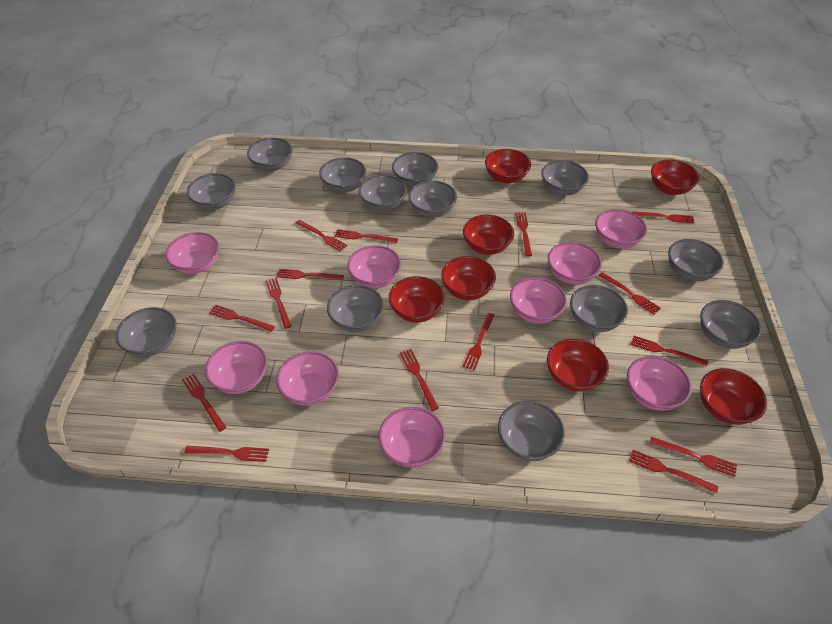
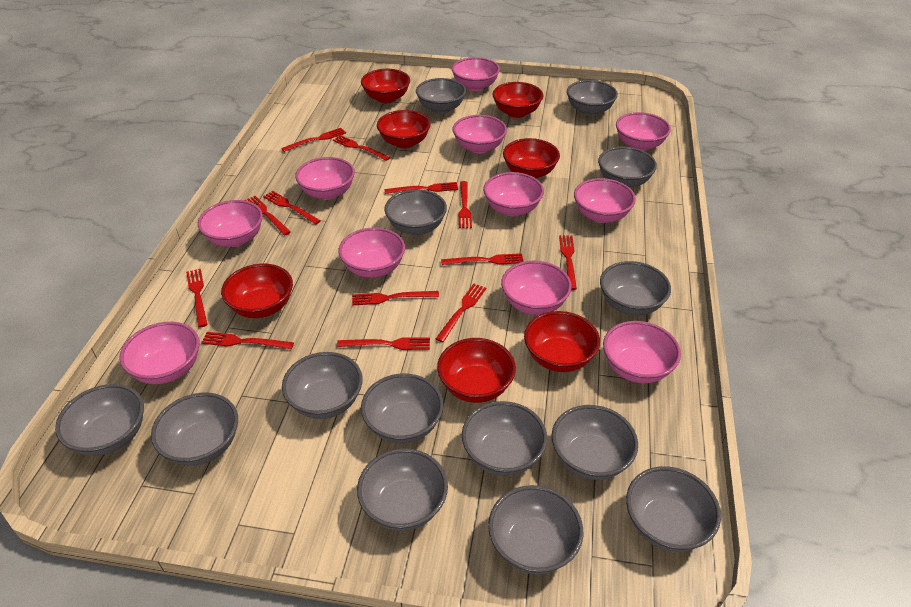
grey bowl: [115,307,177,357] [187,173,236,210] [247,138,293,171] [319,157,366,193] [327,285,384,332] [359,175,407,211] [392,152,438,187] [408,180,457,218] [498,401,565,461] [541,160,589,196] [570,285,628,332] [668,239,724,282] [700,300,762,349] = 13 -> [55,384,144,456] [151,393,238,466] [282,352,363,419] [357,448,448,531] [361,373,443,444] [384,189,447,235] [416,78,466,114] [462,401,547,476] [488,485,583,574] [552,405,638,480] [567,80,618,116] [598,147,657,188] [600,261,671,316] [626,466,721,552] = 14
pink bowl: [165,232,219,274] [205,341,267,394] [276,351,339,406] [347,245,401,289] [378,407,445,468] [510,277,567,324] [548,242,602,285] [595,209,647,249] [627,356,692,411] = 9 -> [119,322,199,384] [198,200,263,247] [295,157,355,200] [338,227,405,278] [452,57,500,91] [453,115,507,154] [483,172,544,216] [501,261,572,315] [574,178,636,223] [603,321,681,383] [616,112,671,151] = 11
red fork: [182,373,227,432] [184,446,269,462] [209,305,275,332] [265,278,292,329] [277,269,344,280] [296,220,348,252] [335,229,398,243] [400,349,439,411] [463,313,495,371] [515,213,532,256] [598,272,661,315] [629,450,718,494] [631,211,695,223] [631,336,708,367] [650,437,737,477] = 15 -> [186,269,208,328] [201,332,294,349] [244,196,291,235] [263,191,321,225] [281,128,346,152] [333,135,390,161] [337,337,430,350] [352,291,439,306] [384,182,458,194] [436,284,486,342] [441,253,524,265] [458,181,472,228] [559,235,577,290] = 13

